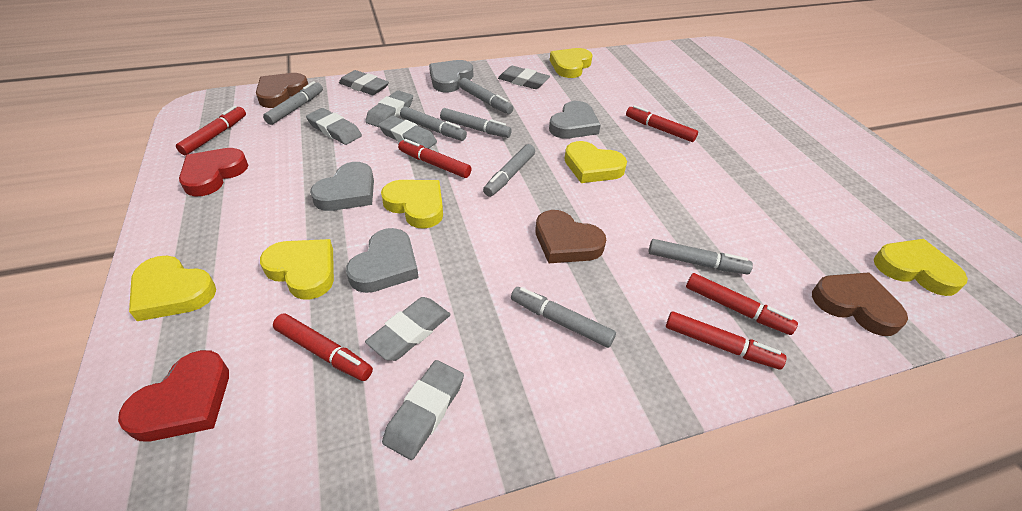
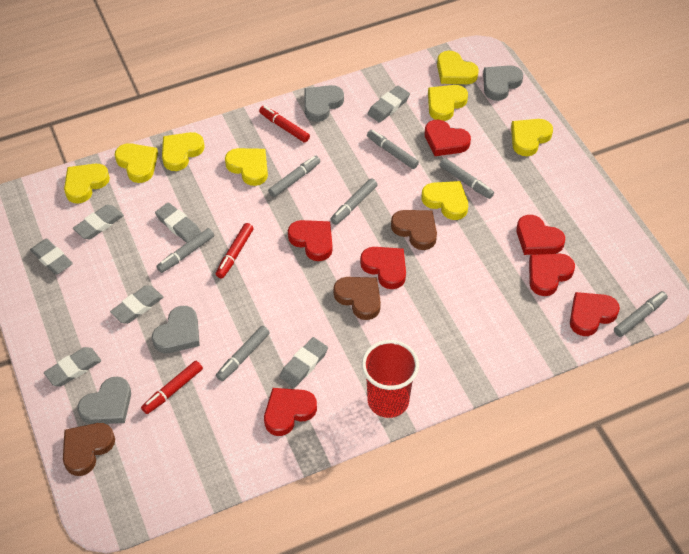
red cup: none = 0 -> [362,340,419,418] = 1
red heart: [118,350,229,442] [179,148,248,196] = 2 -> [264,388,317,436] [288,220,333,261] [360,247,406,289] [425,120,471,156] [516,215,565,255] [529,253,575,296] [570,292,620,336] = 7
red marker: [176,106,246,155] [273,313,373,381] [398,139,472,178] [626,105,698,142] [666,311,786,369] [686,273,798,335] = 6 -> [141,361,203,414] [216,223,254,278] [259,106,310,143] = 3
yellow heart: [129,256,216,321] [260,239,334,300] [381,180,443,229] [550,48,592,78] [564,141,627,183] [874,239,968,296] = 6 -> [64,164,110,204] [115,143,158,183] [162,132,205,171] [225,148,268,186] [421,181,468,220] [428,85,468,121] [437,51,479,84] [511,119,553,156] = 8

